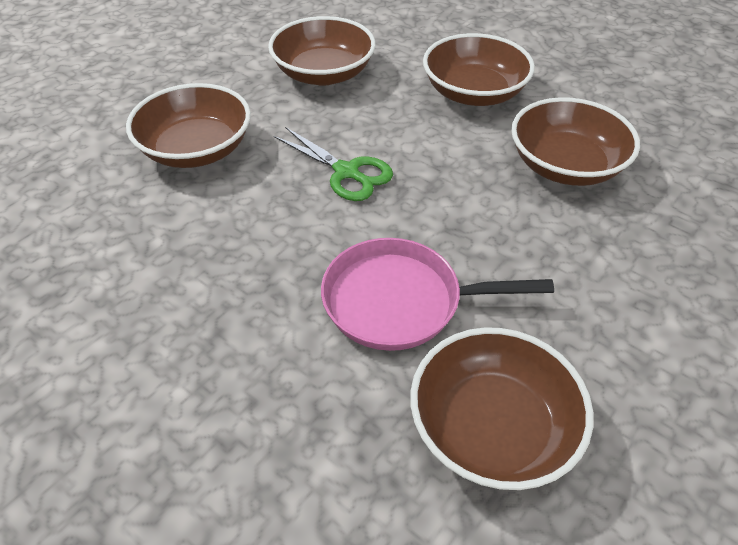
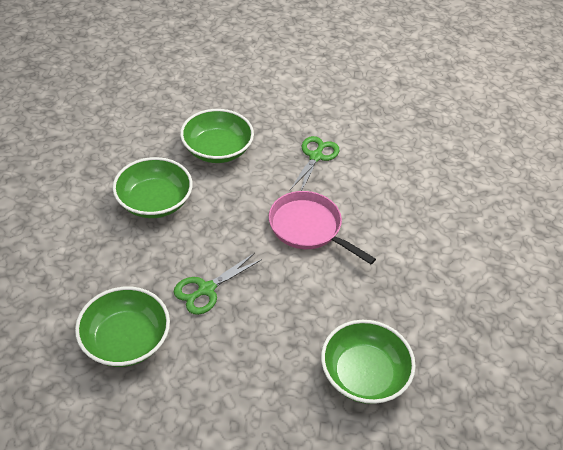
brown bowl: [126,83,251,168] [268,16,376,86] [410,327,593,490] [423,33,535,106] [511,97,640,186] = 5 -> none = 0
green bowl: none = 0 -> [75,287,170,367] [113,157,193,218] [180,109,254,163] [321,320,416,404] = 4
green scissors: [274,127,393,201] = 1 -> [174,253,262,315] [290,136,339,191] = 2

